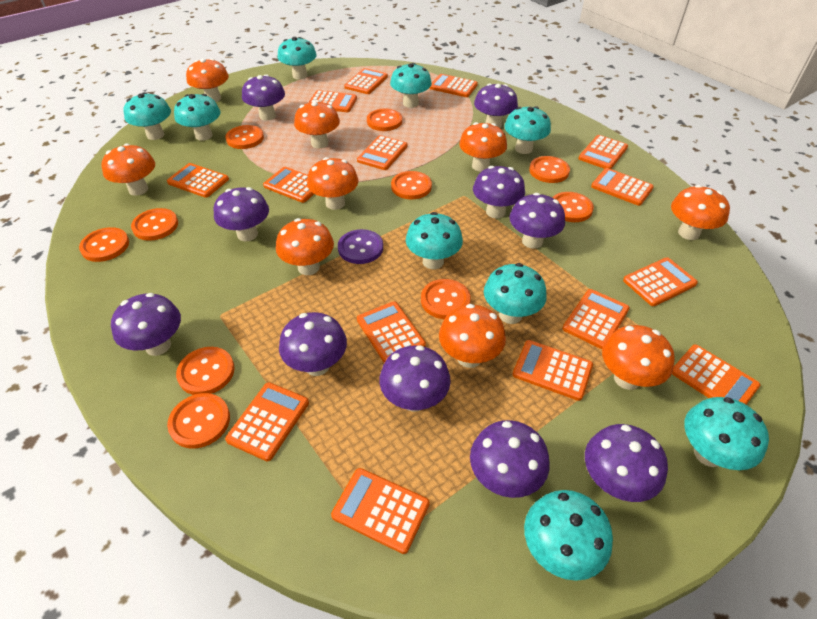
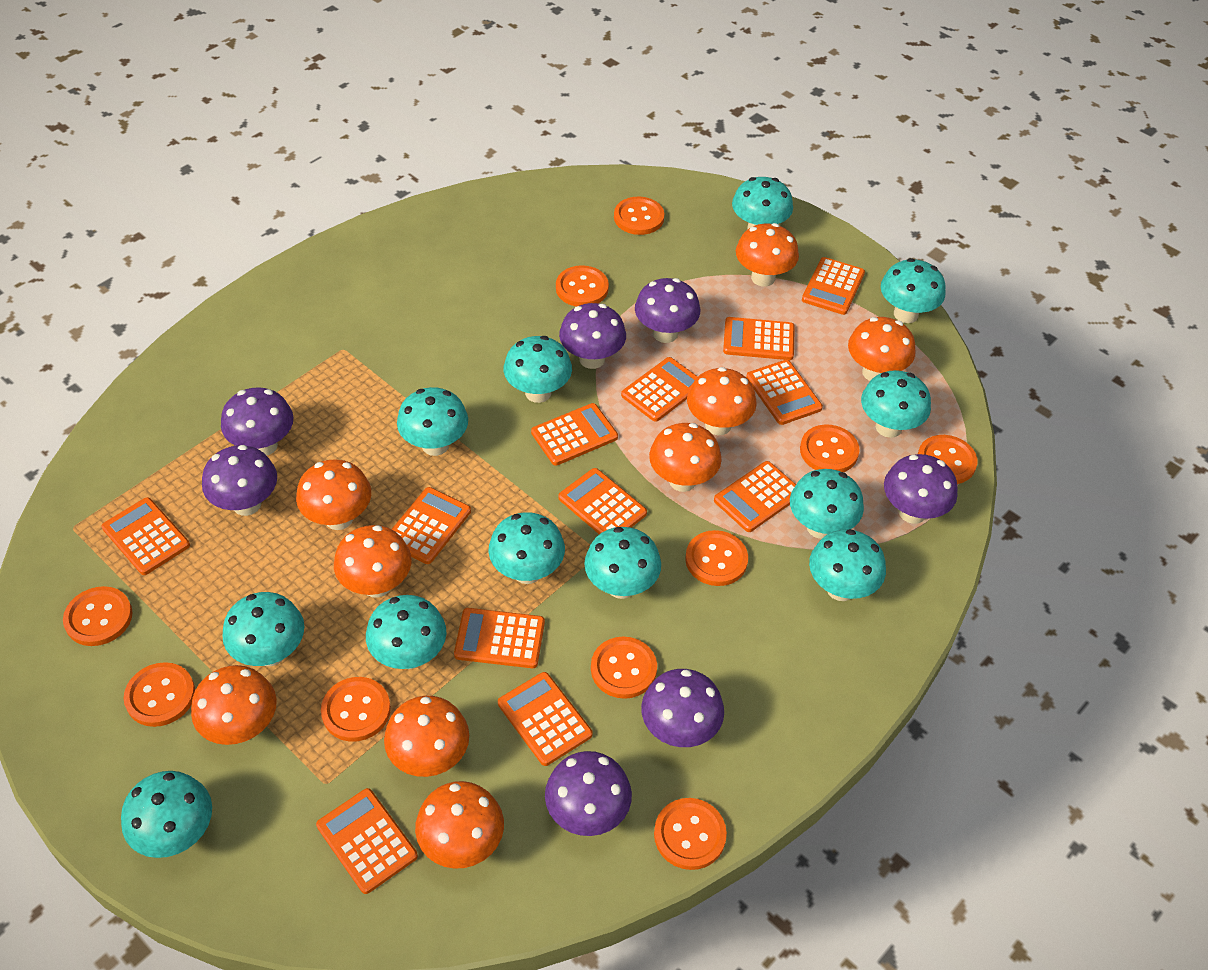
orange calculator: [167,163,229,198] [225,382,309,461] [263,167,314,203] [308,90,357,112] [331,468,430,554] [344,68,388,94] [357,135,407,170] [357,301,426,363] [429,74,478,97] [512,340,593,401] [562,289,630,349] [578,135,628,169] [591,168,654,206] [623,257,698,306] [672,344,760,404] = 15 -> [102,497,190,575] [316,788,418,894] [392,487,471,564] [454,608,545,668] [498,672,593,766] [531,403,618,466] [558,468,647,534] [621,357,698,422] [714,461,796,532] [723,317,795,360] [746,360,823,425] [802,257,865,315] = 12
purple button: [338,229,383,264] = 1 -> none = 0
purple mushroom: [111,293,181,356] [213,187,269,241] [242,74,285,120] [279,312,347,376] [379,345,451,412] [470,420,550,498] [473,166,525,218] [474,83,518,128] [509,193,565,249] [585,424,668,502] = 10 -> [202,445,277,516] [221,387,294,456] [545,751,632,836] [559,303,626,369] [635,278,700,343] [641,669,724,747] [884,454,958,524] = 7
turquoise mushroom: [124,92,171,140] [174,94,220,141] [277,37,317,79] [390,63,432,108] [406,212,463,269] [484,263,547,324] [504,106,551,154] [524,490,613,581] [684,397,769,470] = 9 -> [121,771,212,858] [222,592,304,666] [366,595,446,669] [397,387,468,456] [488,512,565,584] [504,336,572,403] [584,527,661,599] [732,177,793,230] [790,469,864,539] [809,529,886,601] [861,370,931,438] [881,258,946,323] = 12

